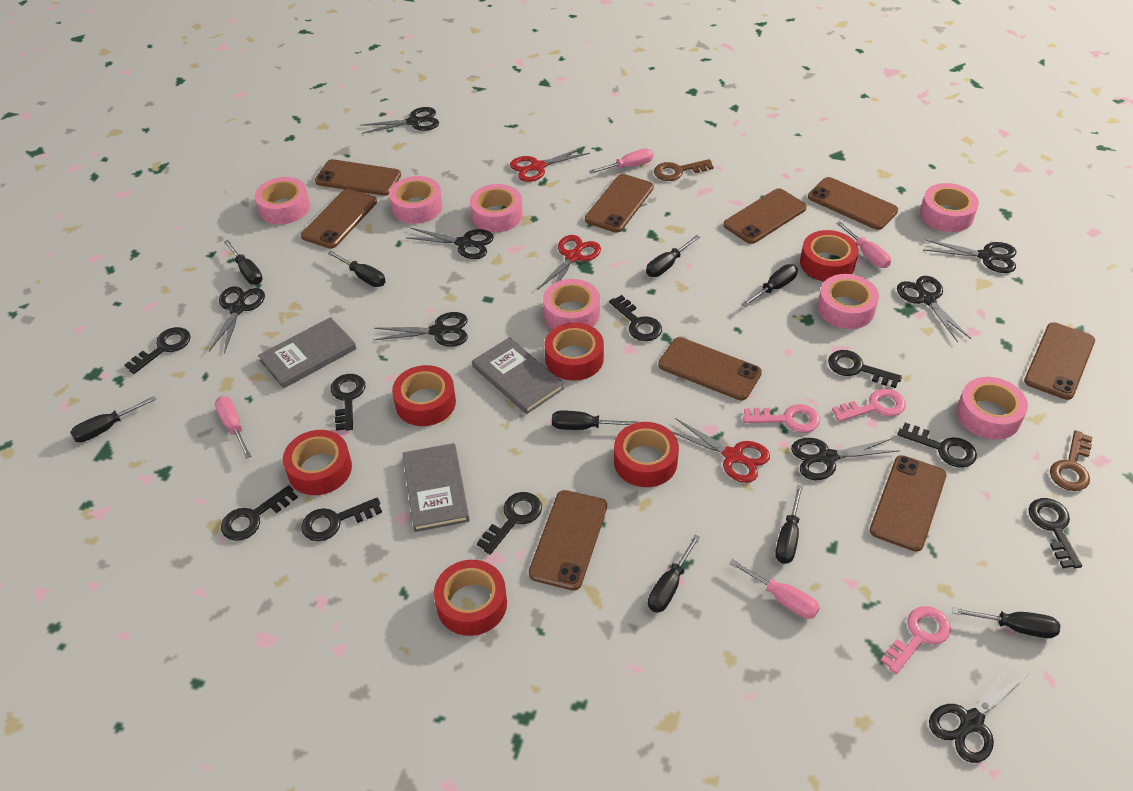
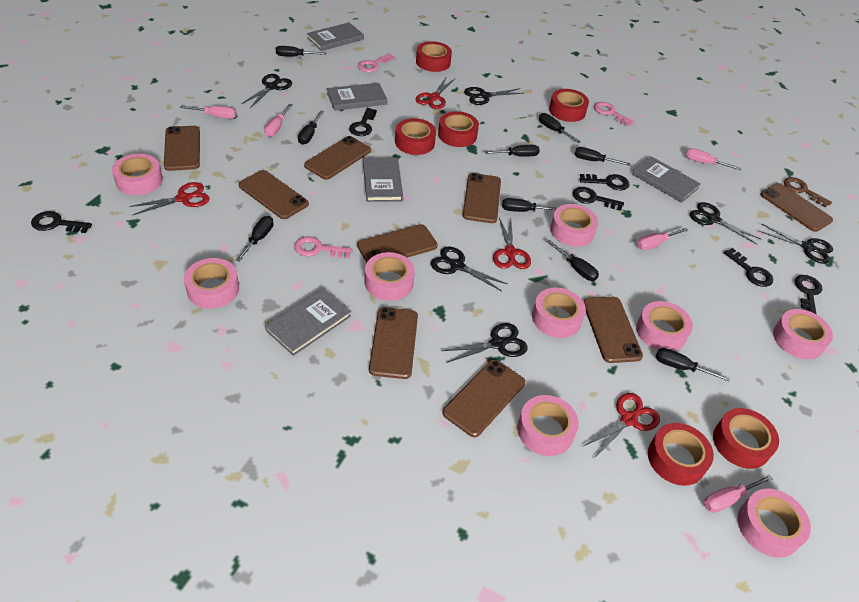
black key: [125,327,191,374] [221,485,298,541] [301,498,382,541] [331,374,365,431] [477,492,542,554] [609,295,662,341] [828,350,902,388] [898,423,977,468] [1029,498,1082,568] = 9 -> [31,211,92,233] [349,108,377,136] [573,187,624,210] [580,174,629,190] [724,248,773,287] [795,275,822,315] = 6
black scissors: [209,286,265,354] [360,107,439,134] [373,312,468,347] [407,228,494,259] [791,438,900,480] [897,276,971,342] [924,239,1016,273] [929,662,1030,763] = 8 -> [241,74,292,108] [431,246,507,291] [442,323,528,363] [464,87,524,105] [690,202,761,244] [759,223,833,264] = 6
brown key: [654,159,714,181] [1050,430,1092,491] = 2 -> [784,177,832,207] = 1
grey book: [258,317,356,388] [402,443,469,532] [472,337,564,414] = 3 -> [265,288,351,356] [307,22,364,51] [327,83,387,111] [363,158,403,202] [632,156,701,203] = 5
pink screwdriver: [215,396,252,459] [589,149,653,174] [729,559,820,619] [836,221,891,268] = 4 -> [180,105,237,119] [264,104,293,137] [637,228,688,250] [686,148,742,170] [704,475,773,513] = 5
pink tape: [255,177,310,224] [389,176,443,224] [470,184,523,232] [543,279,600,329] [817,274,879,329] [920,183,979,232] [957,377,1028,440] = 7 -> [112,154,163,195] [184,258,239,308] [365,252,415,301] [517,395,579,456] [532,288,586,338] [550,204,598,247] [636,301,693,351] [738,489,811,558] [773,309,833,359] = 9
red scissors: [510,147,590,182] [537,235,601,290] [671,419,770,483] = 3 -> [129,182,210,215] [415,78,455,109] [493,218,531,269] [584,393,660,458] = 4

